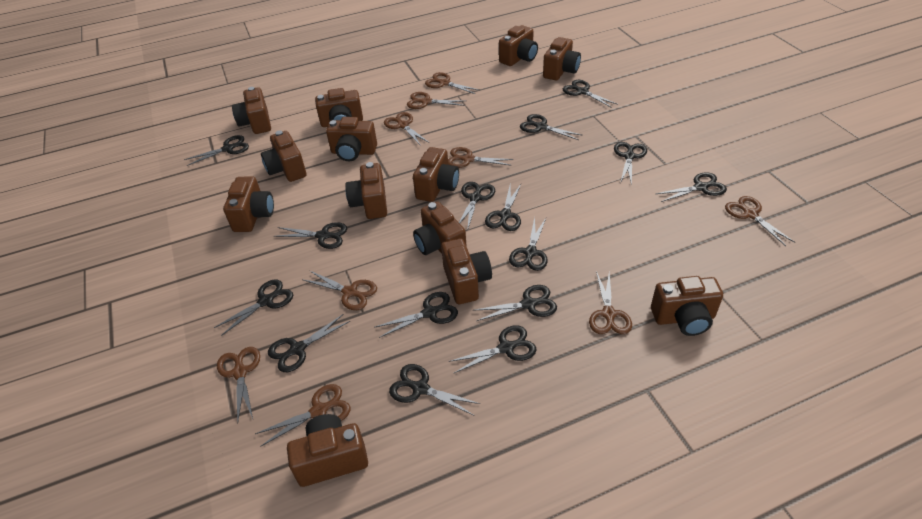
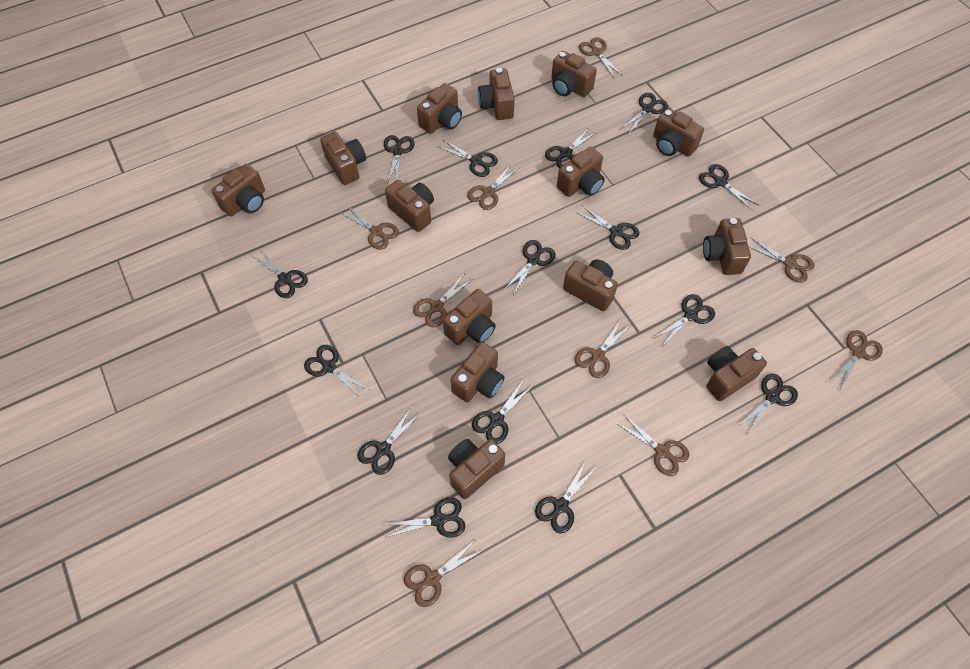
brown camera: [223,176,274,232] [232,87,271,134] [261,130,306,182] [287,414,368,487] [315,88,363,127] [326,117,377,161] [346,162,387,219] [413,147,459,202] [413,202,467,255] [441,238,492,304] [499,25,538,66] [543,37,581,80] [651,276,723,336] = 13 -> [211,164,265,216] [320,132,366,185] [385,180,434,232] [417,83,462,134] [443,289,496,345] [448,439,505,499] [450,342,505,402] [478,68,515,120] [551,51,597,97] [557,147,605,197] [563,259,618,311] [653,108,704,157] [703,218,751,275] [706,346,767,401] = 14

